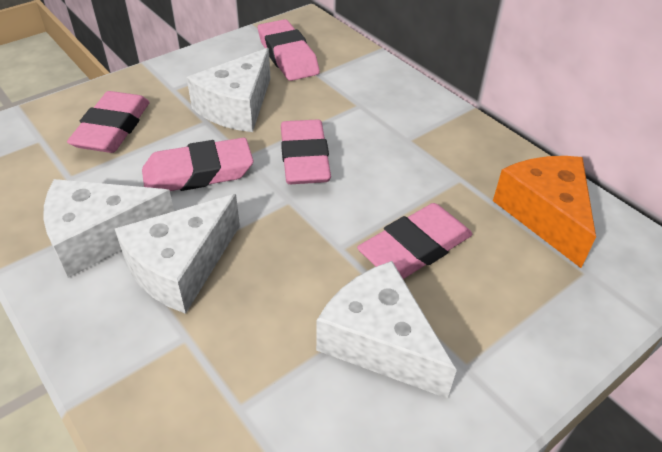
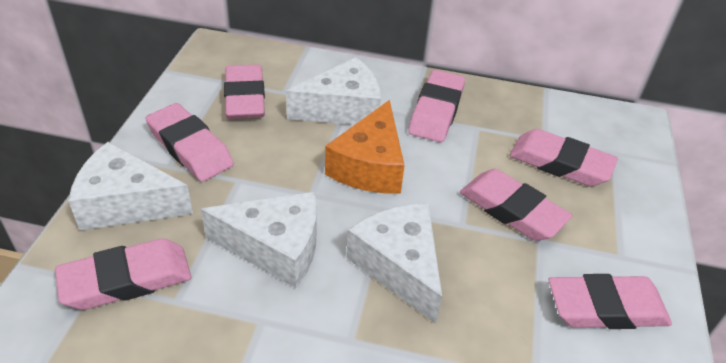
pink eraser: [67,91,150,153] [142,138,253,191] [258,19,320,81] [281,119,331,184] [357,203,472,279] = 5 -> [55,238,191,310] [146,103,234,182] [224,65,265,119] [409,70,465,142] [460,169,572,241] [509,129,618,187] [548,274,672,329] = 7

